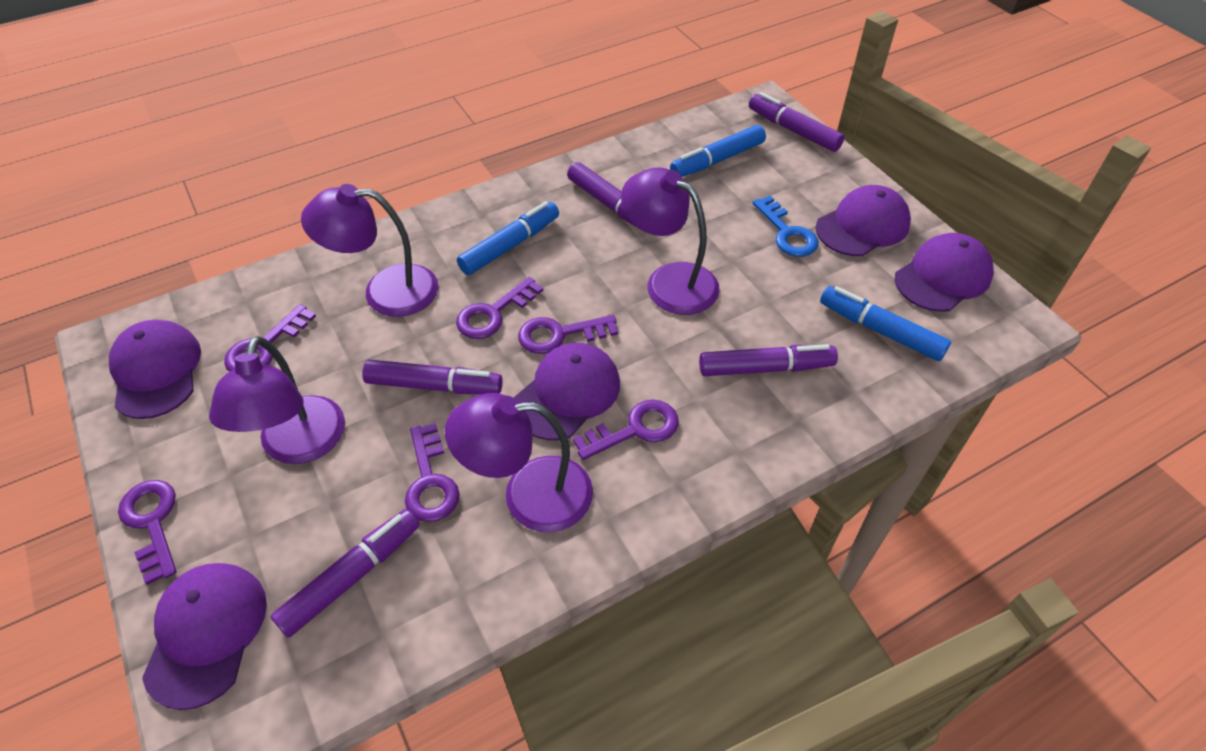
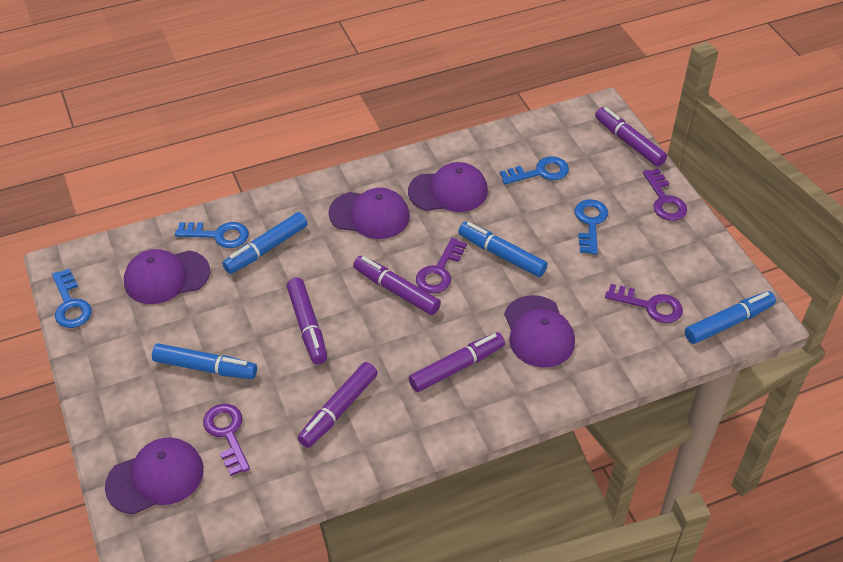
blue key: [752,196,818,257] = 1 -> [52,269,92,328] [175,222,249,248] [500,156,569,184] [575,199,608,254] = 4
blue marker: [457,201,559,275] [670,125,766,177] [820,286,951,361] = 3 -> [152,343,257,379] [222,212,308,274] [458,222,548,277] [685,291,776,344] = 4
purple key: [118,480,177,585] [224,304,316,372] [405,423,460,522] [456,277,543,339] [518,315,618,354] [573,400,679,460] = 6 -> [203,404,250,476] [416,238,467,293] [605,284,683,323] [643,168,687,221] = 4
purple lamp: [209,336,345,464] [301,184,438,317] [445,393,593,532] [621,167,720,315] = 4 -> none = 0

